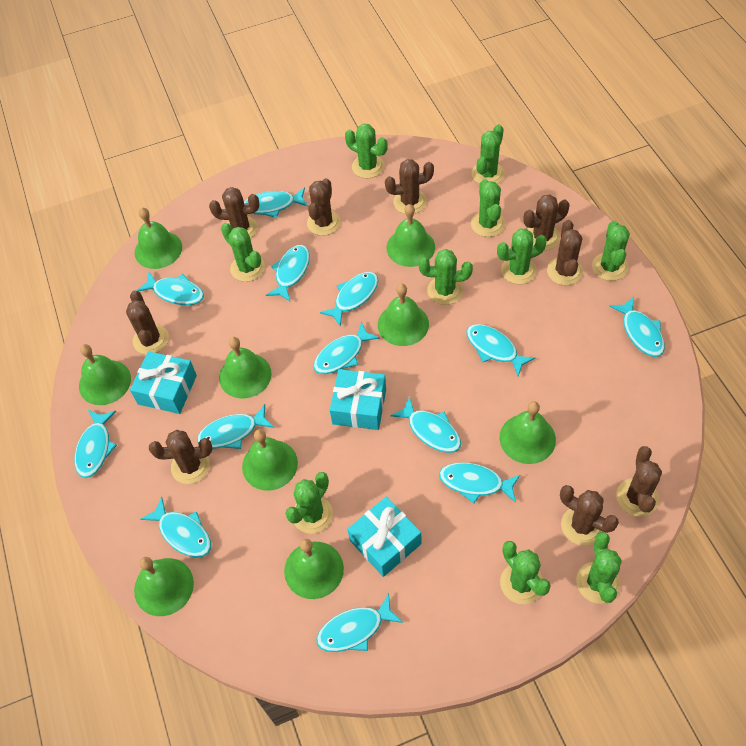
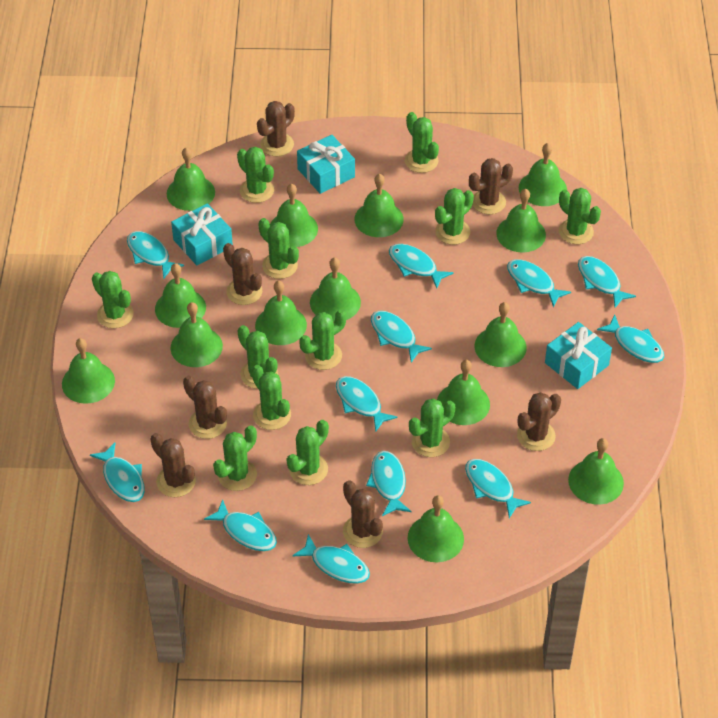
brown cactus: [126,290,169,355] [149,430,212,484] [209,187,259,239] [307,178,341,236] [385,159,434,214] [523,195,569,250] [547,220,583,285] [560,485,619,545] [616,446,662,516] = 9 -> [150,433,196,497] [183,376,227,439] [223,243,262,305] [257,101,295,156] [343,480,383,548] [469,158,513,214] [517,392,561,451] = 7
green bell: [79,344,131,405] [134,557,194,616] [135,208,182,269] [219,337,272,398] [242,429,298,491] [284,539,344,599] [378,284,429,346] [386,204,435,267] [500,401,556,464] = 9 -> [62,338,115,404] [155,263,206,328] [167,147,215,211] [171,302,223,367] [255,281,307,345] [270,183,318,247] [310,257,361,322] [355,174,404,237] [407,496,464,562] [437,360,490,425] [474,302,527,367] [496,189,546,253] [519,143,567,206] [568,438,624,505] = 14
green cactus: [221,223,265,282] [285,472,333,534] [345,124,388,179] [419,249,473,305] [471,179,505,237] [472,124,505,184] [497,229,547,284] [500,541,551,604] [576,532,622,604] [592,221,630,281] = 10 -> [92,271,134,328] [213,426,257,491] [237,147,274,203] [238,325,278,389] [251,365,291,430] [258,218,299,279] [287,420,329,485] [299,310,346,370] [405,112,439,173] [409,398,455,457] [435,188,474,245] [559,188,601,244] = 12
turquoise fish: [74,410,117,478] [137,272,204,305] [141,497,211,557] [197,404,274,449] [244,187,308,218] [266,245,310,302] [314,321,380,374] [316,594,403,652] [320,272,378,327] [390,397,461,453] [439,462,520,503] [466,324,535,376] [609,297,665,357] = 13 -> [90,443,145,502] [127,231,184,279] [204,499,277,551] [292,534,370,584] [336,376,398,432] [366,451,411,516] [371,311,432,363] [389,244,453,288] [465,459,531,518] [507,259,571,308] [578,256,636,308] [597,315,664,363] = 12

